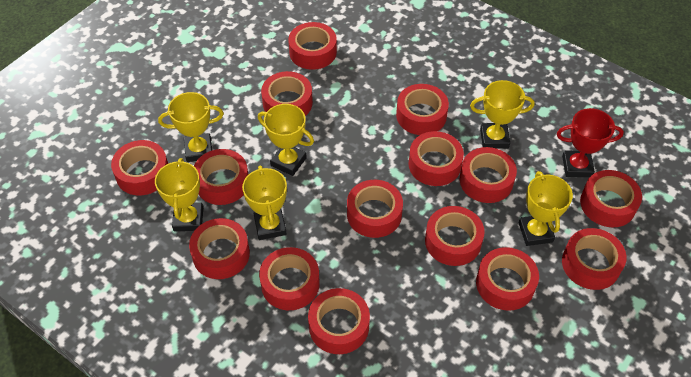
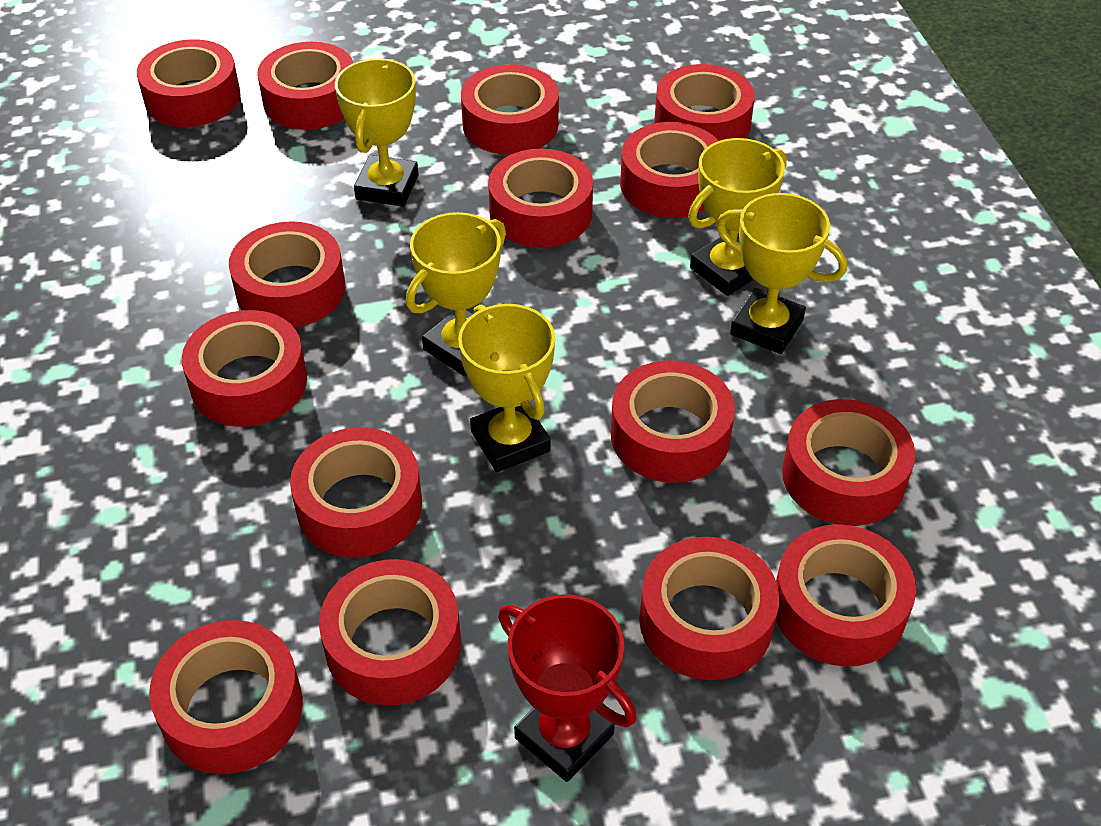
yellow trophy: [155,158,203,231] [158,92,224,162] [242,165,287,240] [258,104,314,176] [470,80,535,149] [518,171,573,246] = 6 -> [335,58,419,207] [406,212,506,376] [458,304,555,472] [688,138,787,296] [716,193,847,354] = 5

